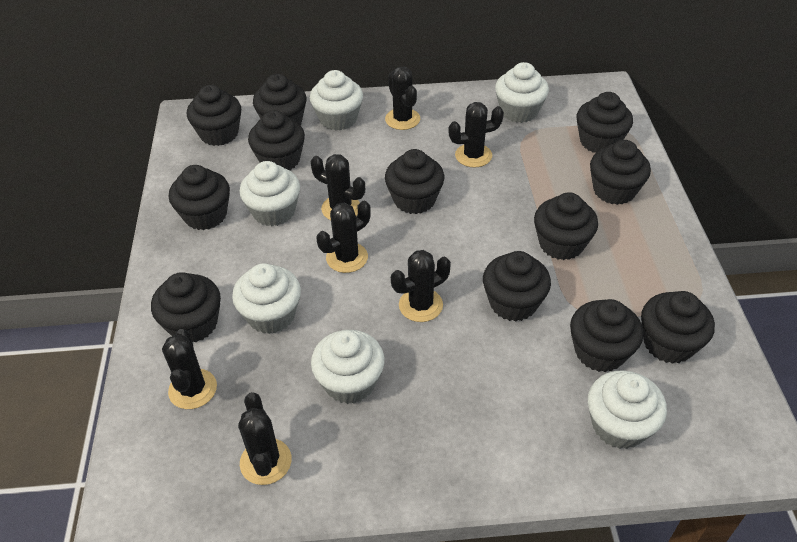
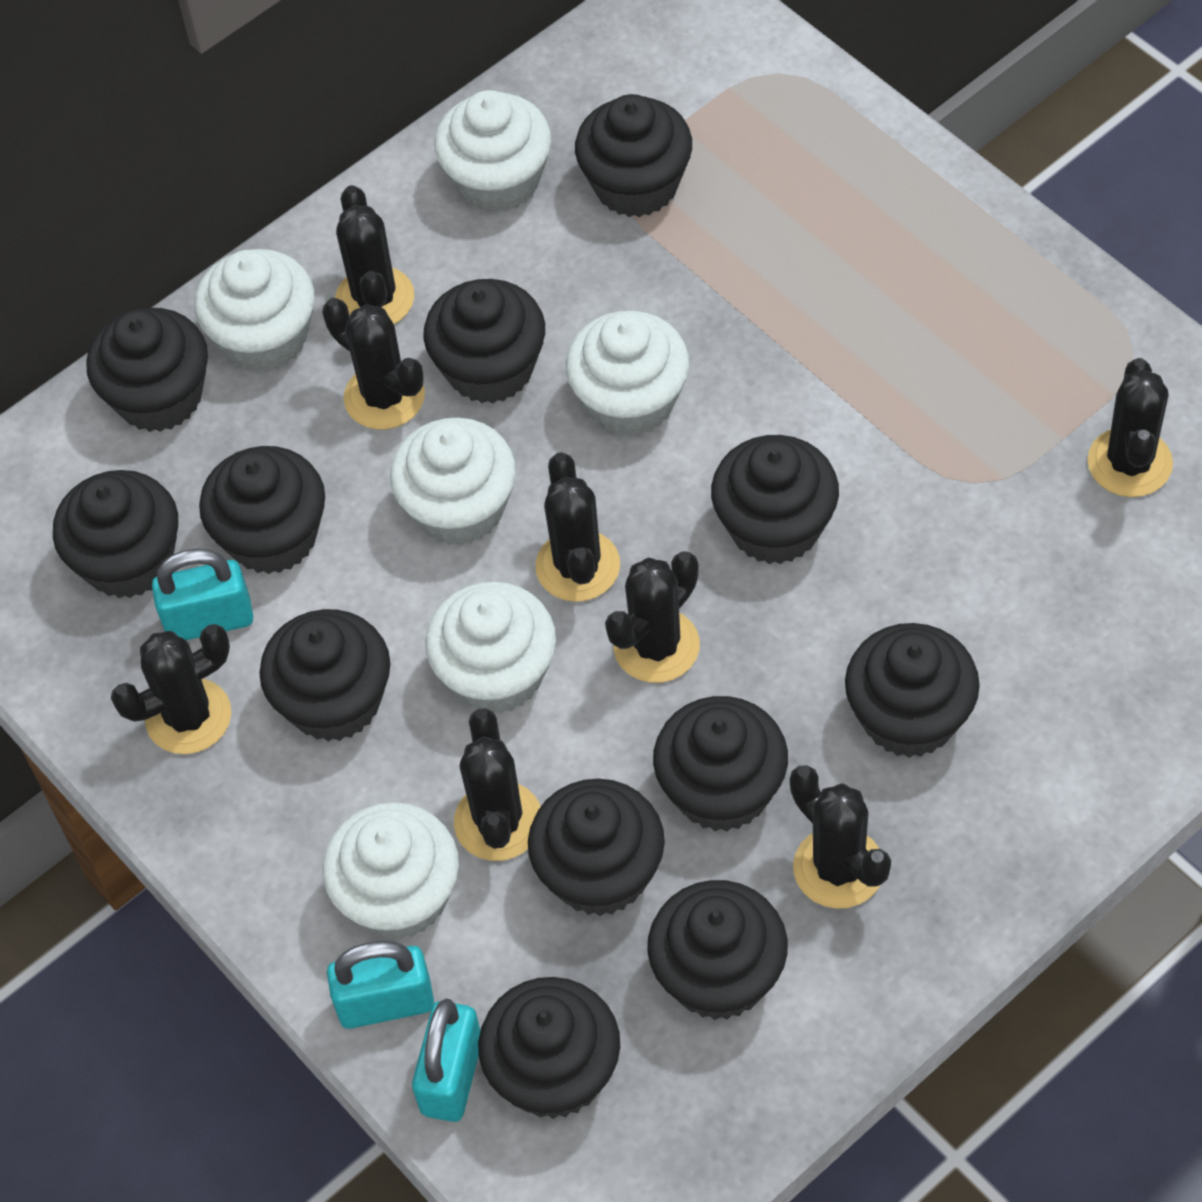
black cactus: [162,329,217,409] [238,392,292,485] [311,154,365,220] [317,201,371,273] [385,67,420,130] [391,250,451,322] [449,102,504,168] = 7 -> [111,624,231,754] [322,298,425,429] [335,185,414,324] [454,708,541,861] [535,452,620,602] [605,551,700,683] [790,765,891,909] [1087,358,1173,497] = 8
turquoise padlock: none = 0 -> [152,549,253,640] [327,941,434,1029] [412,999,481,1122] = 3

